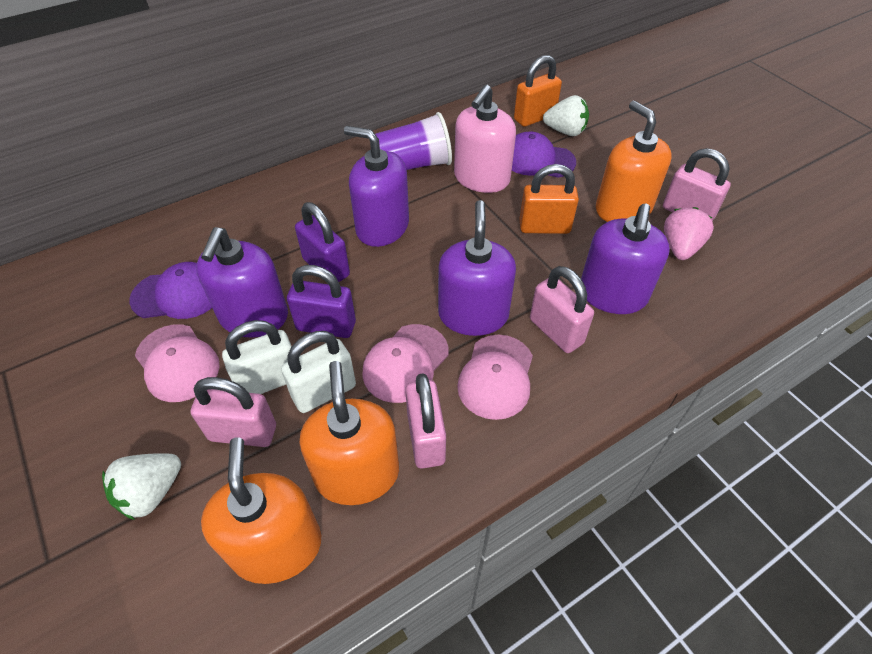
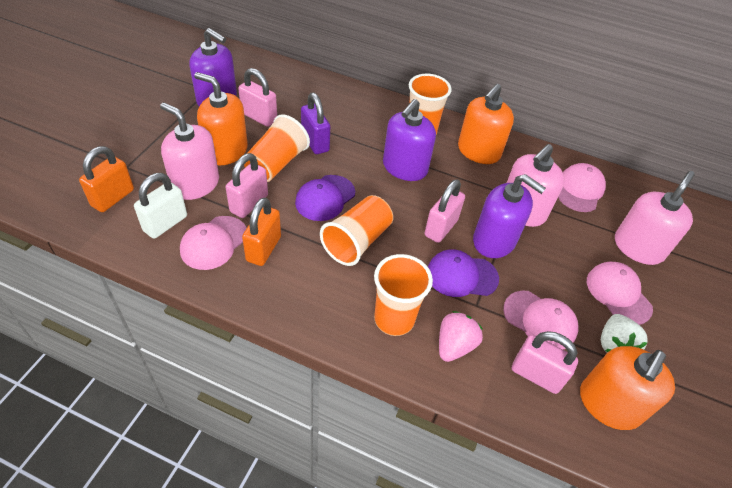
orange cup: none = 0 -> [244,114,310,182] [320,195,393,266] [374,254,433,336] [409,74,452,135] = 4
pink cap: [135,324,220,402] [362,324,449,403] [457,335,533,420] = 3 -> [180,216,247,270] [503,291,578,349] [558,163,606,212] [587,262,653,325] = 4
pink soap dispenser: [454,85,516,193] = 1 -> [160,102,219,200] [507,144,565,227] [615,171,695,265] = 3
purple cup: [375,112,452,170] = 1 -> none = 0
purple padlock: [287,265,356,338] [295,202,350,282] = 2 -> [301,93,330,154] = 1
purple soap dispenser: [196,227,288,338] [344,126,409,247] [438,200,516,336] [581,204,670,314] = 4 -> [189,28,237,106] [383,99,436,181] [473,174,546,258] = 3
white padlock: [222,320,292,394] [281,331,356,413] = 2 -> [134,173,187,239] = 1
white strawberry: [102,453,181,520] [543,95,589,136] = 2 -> [601,314,648,353] = 1

